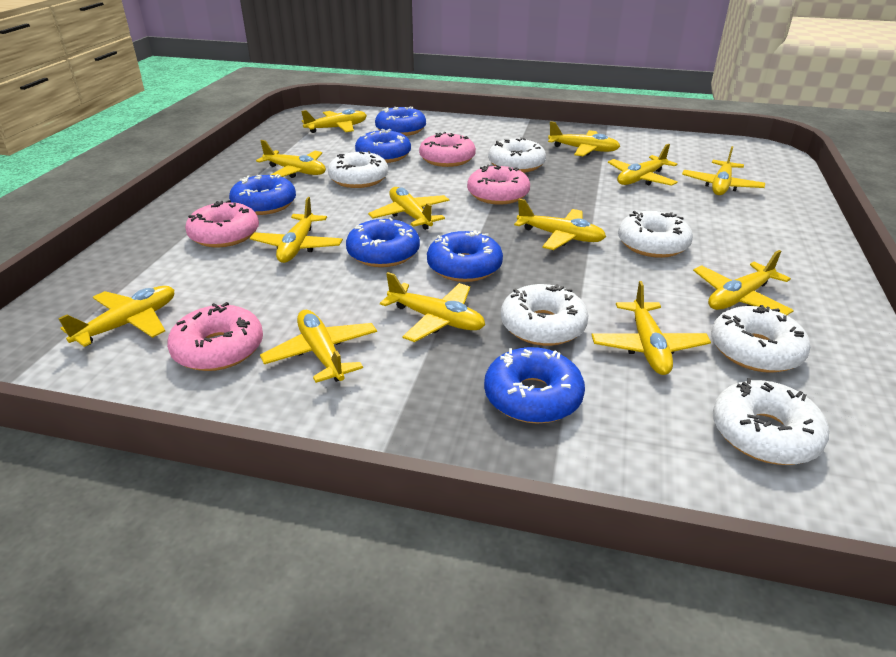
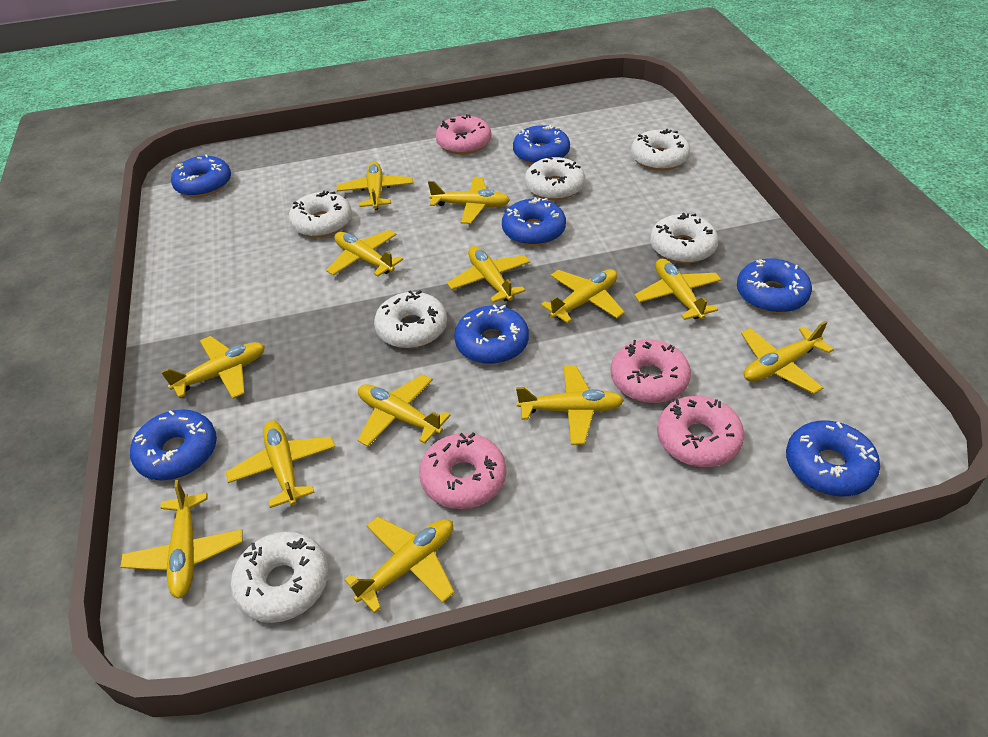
blue donut: [229,174,296,215] [346,217,420,267] [355,129,411,163] [375,106,426,136] [427,230,503,282] [484,347,585,424] = 6 -> [130,409,217,480] [171,154,231,197] [454,304,529,364] [502,197,566,246] [513,125,570,164] [737,258,812,313] [786,420,880,496] = 7

